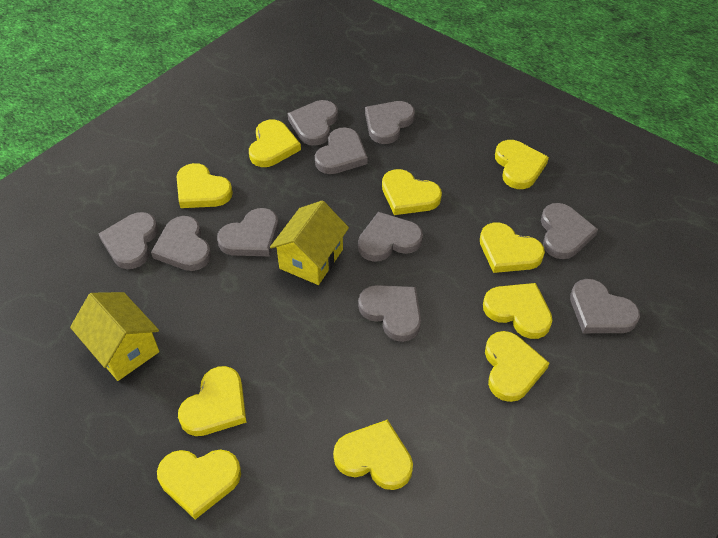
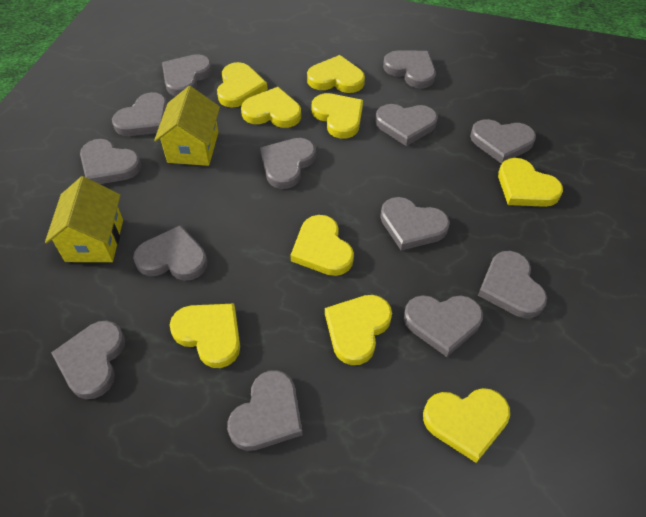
grey heart: [99,212,158,269] [151,216,211,271] [217,208,279,256] [288,100,338,146] [315,127,368,174] [358,212,423,262] [358,285,421,342] [365,101,415,144] [541,203,598,259] [570,279,640,333] = 10 -> [51,321,125,399] [80,139,141,184] [112,92,167,136] [133,225,207,280] [162,54,212,96] [227,370,303,451] [260,138,316,189] [375,104,438,146] [380,197,450,250] [383,50,436,88] [404,295,483,357] [470,119,536,164] [478,251,547,318] = 13
yellow heart: [157,450,241,519] [176,163,233,208] [178,366,247,436] [249,120,301,167] [333,419,413,490] [382,169,442,215] [480,223,545,273] [483,283,553,339] [485,331,549,402] [495,140,549,189] = 10 -> [170,304,240,368] [217,62,268,108] [241,87,301,128] [291,215,354,276] [307,55,365,93] [312,93,363,139] [325,295,392,365] [423,388,510,463] [498,158,563,207] = 9

